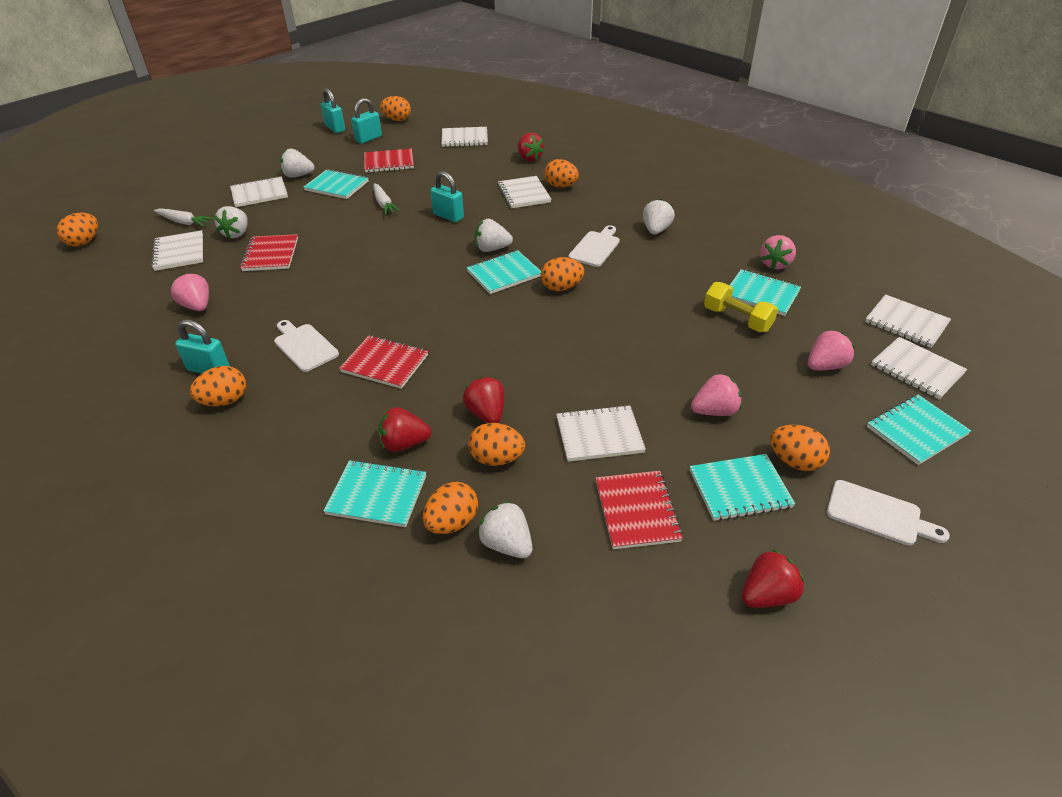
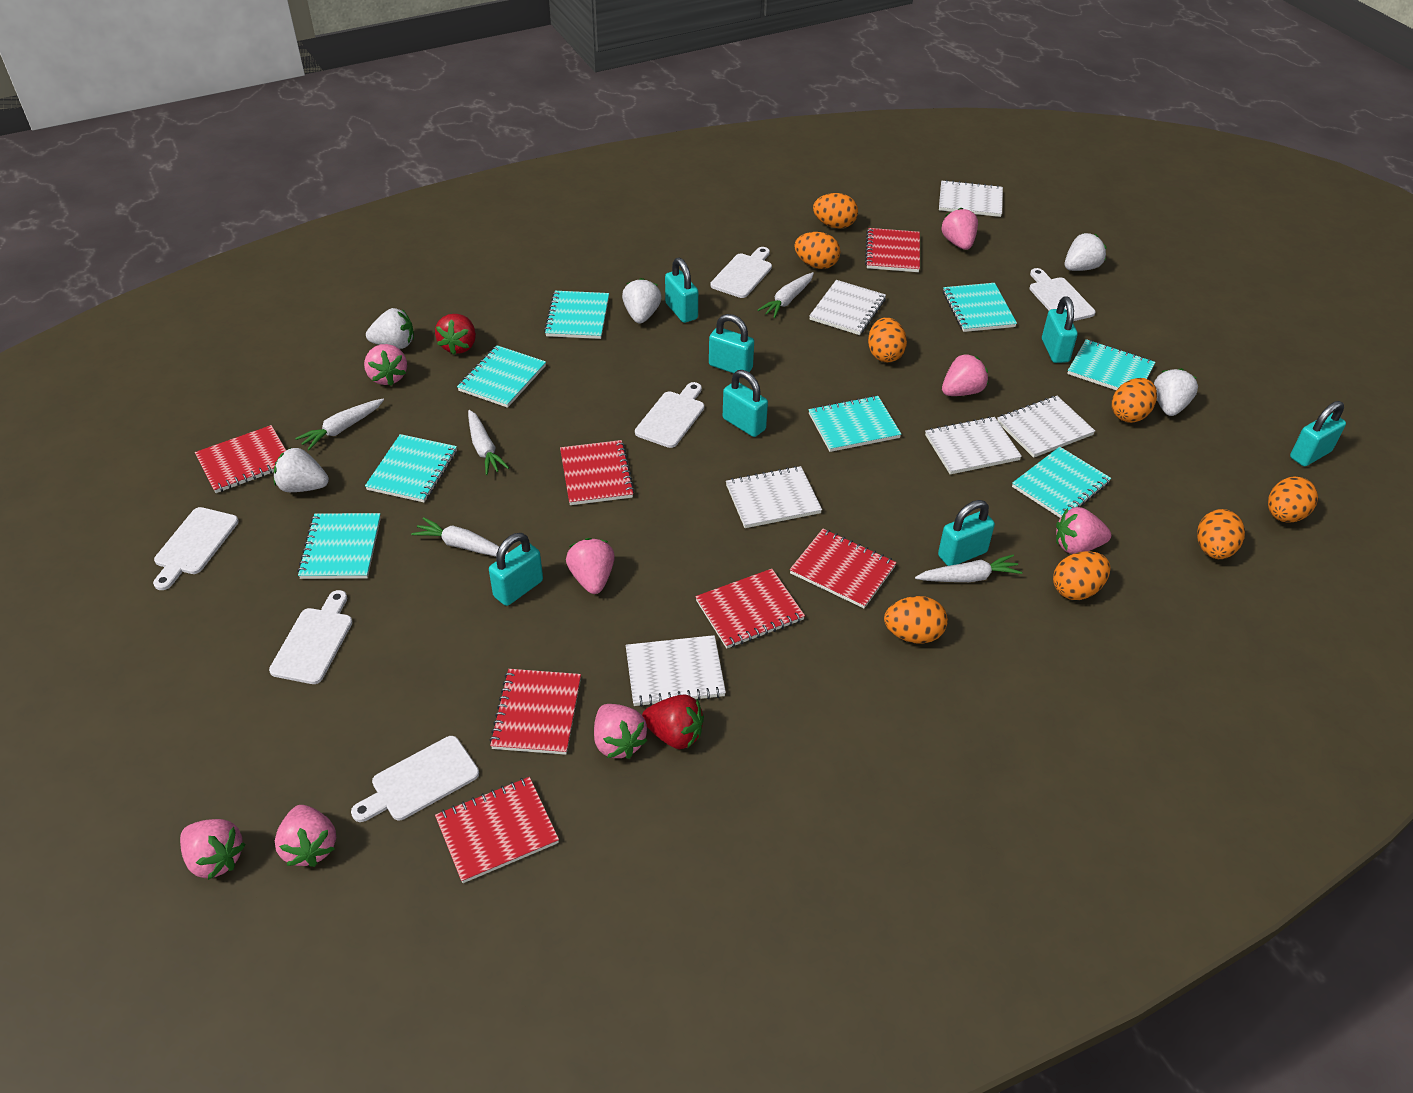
pink strawberry: [170,273,209,311] [691,374,742,416] [760,235,796,270] [808,330,855,370] = 4 -> [180,819,245,880] [275,805,336,867] [364,344,407,386] [566,538,615,594] [594,704,647,759] [941,208,978,250] [942,354,988,396] [1056,507,1111,554] = 8
red notebook: [240,234,298,271] [339,335,428,389] [364,148,414,173] [595,471,683,549] = 4 -> [195,425,286,493] [435,777,559,883] [489,669,581,755] [560,440,635,505] [695,569,805,649] [790,529,897,608] [865,228,920,272] = 7
red strawberry: [378,407,432,452] [463,377,505,423] [517,133,544,161] [742,549,805,608] = 4 -> [435,314,476,355] [642,694,704,749] = 2
turquoise notebook: [304,169,369,199] [324,460,426,527] [467,250,541,294] [690,454,795,521] [729,269,801,316] [867,395,971,465] = 6 -> [297,513,381,579] [365,434,457,502] [457,345,546,408] [544,291,609,339] [809,396,901,452] [943,283,1017,332] [1012,447,1111,518] [1067,339,1155,390] = 8
turquoise padlock: [175,320,230,373] [321,88,345,133] [351,98,382,144] [431,171,464,222] = 4 -> [489,533,543,606] [665,258,698,323] [709,314,754,373] [723,370,768,437] [938,500,995,566] [1042,296,1078,363] [1290,401,1346,466] = 7
white carrot: [154,208,214,227] [373,183,401,215] = 2 -> [295,399,384,450] [411,517,509,557] [468,410,509,475] [758,272,814,318] [915,555,1022,582] = 5
white cutting board: [274,320,339,372] [568,225,620,267] [827,480,950,546] = 3 -> [153,507,239,590] [269,590,353,684] [351,736,479,822] [635,382,704,448] [710,247,772,298] [1029,268,1095,321] = 6
white notebook: [151,230,203,271] [230,176,288,207] [441,127,488,147] [498,176,552,208] [556,405,646,462] [865,294,951,348] [871,337,967,399] = 7 -> [626,635,726,707] [726,466,822,528] [809,280,886,335] [925,416,1022,475] [939,180,1003,217] [997,396,1095,458] = 6
yellow dumbbell: [704,282,778,332] = 1 -> none = 0

